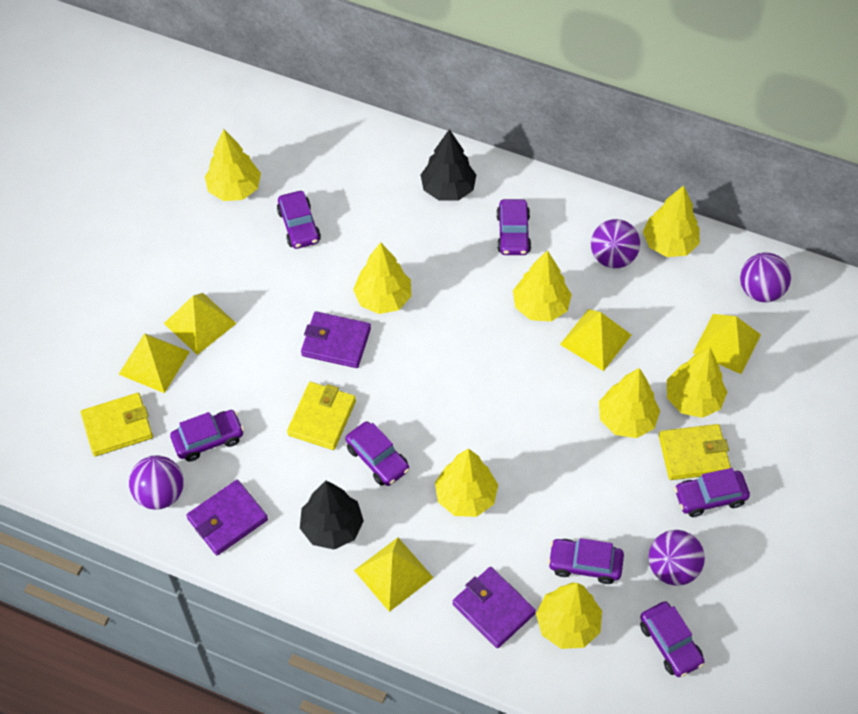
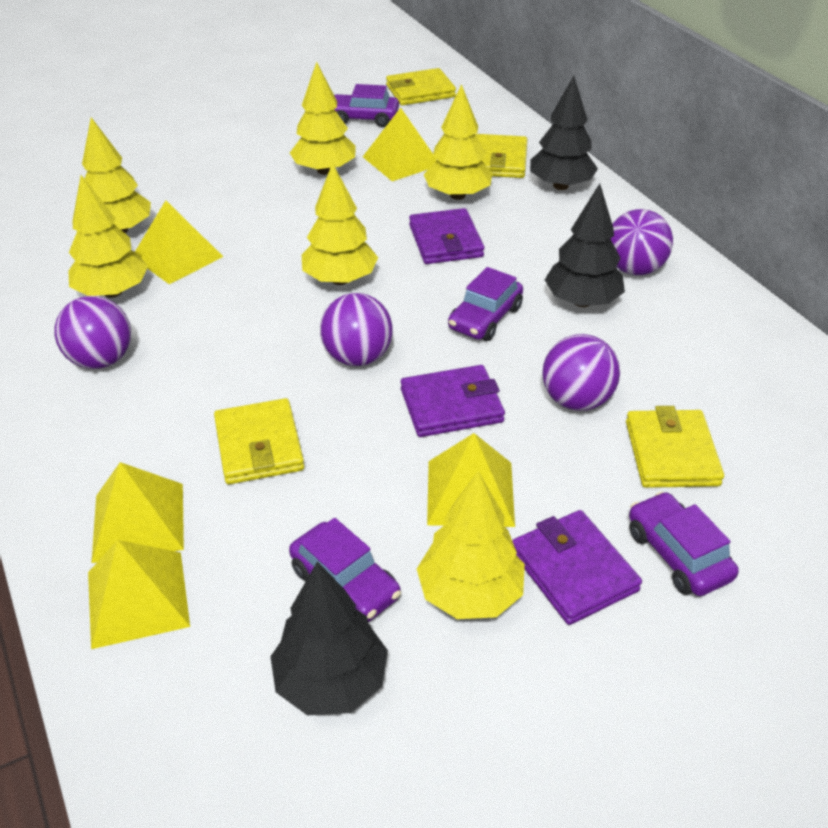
black tree: [300,481,364,550] [420,129,476,201] = 2 -> [270,562,388,715] [530,76,598,190] [545,183,625,307] = 3
purple car: [170,410,244,462] [277,191,321,249] [345,421,409,486] [496,199,531,255] [548,538,624,584] [640,601,704,677] [674,468,750,517] = 7 -> [289,518,401,622] [334,84,399,127] [448,267,523,341] [629,491,739,596] = 4
yellow tree: [205,129,261,201] [353,242,411,314] [435,448,498,517] [513,250,572,322] [536,583,602,649] [599,368,660,438] [643,185,700,257] [667,347,727,418] = 8 -> [68,175,148,298] [82,117,151,234] [290,62,355,175] [302,163,378,285] [417,471,525,619] [424,84,492,200] = 6
yellow wallet: [81,393,153,456] [287,382,356,450] [659,424,731,480] = 3 -> [214,398,304,484] [386,68,456,105] [475,134,527,178] [626,406,724,488] = 4

